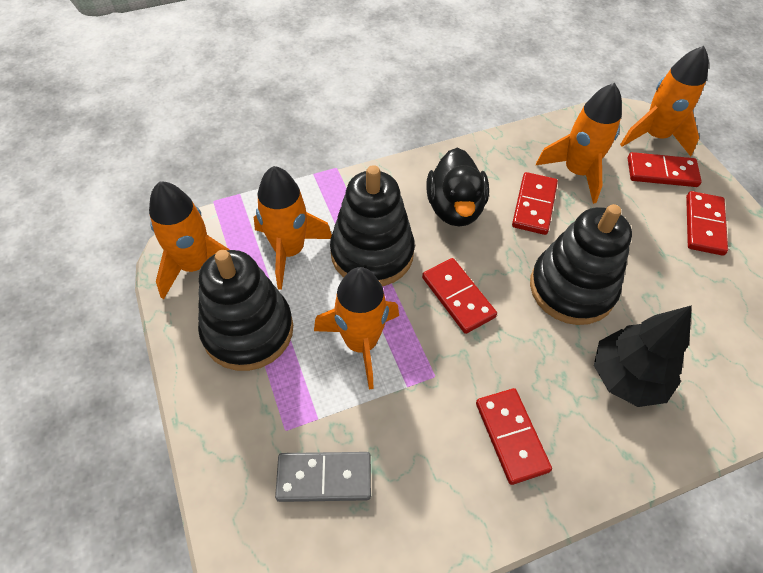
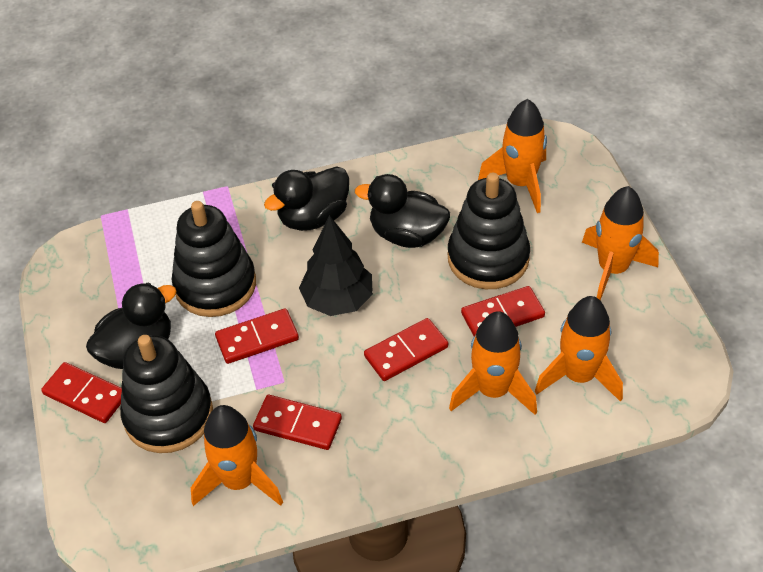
black duck: [426,148,489,227] = 1 -> [86,283,177,369] [264,167,349,231] [355,174,450,248] = 3
grey domino: [275,452,371,502] = 1 -> none = 0

